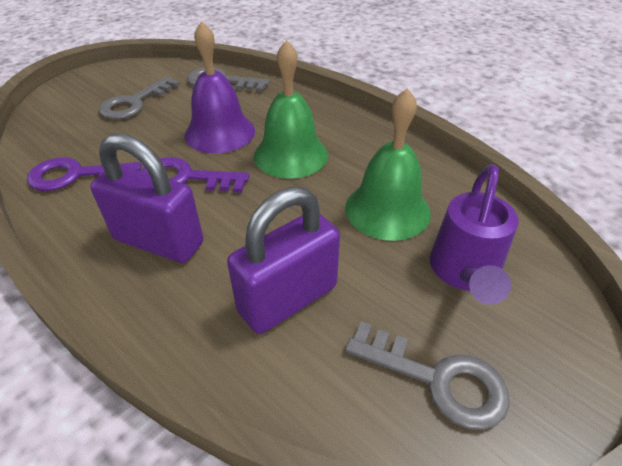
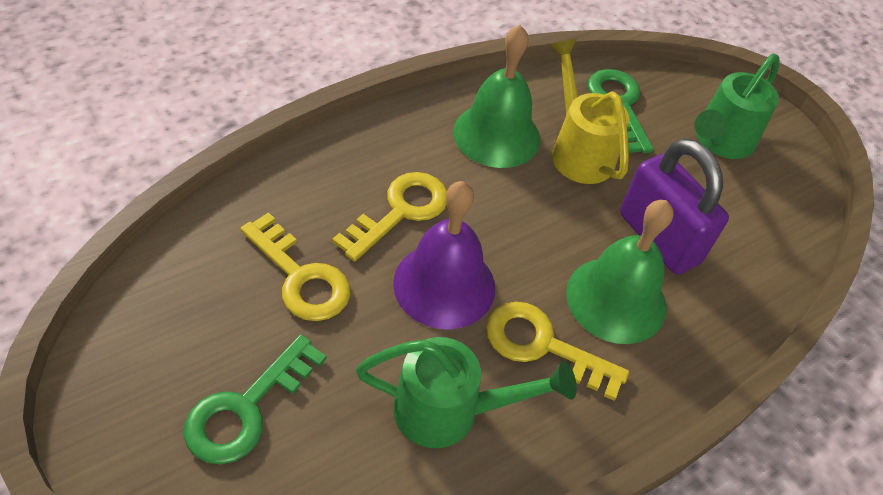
green key: none = 0 -> [184,335,327,464] [588,69,654,153] = 2
green watering can: none = 0 -> [356,337,577,448] [695,54,780,159] = 2
grey key: [99,76,180,119] [187,67,269,92] [345,321,510,430] = 3 -> none = 0
purple key: [27,157,142,191] [141,157,249,193] = 2 -> none = 0
purple padlock: [90,133,203,263] [227,187,340,334] = 2 -> [620,138,729,275] = 1
purple watering can: [430,164,519,305] = 1 -> none = 0
yellow key: none = 0 -> [240,212,351,321] [332,172,447,262] [486,302,629,401] = 3
yellow watering can: none = 0 -> [550,39,629,184] = 1

